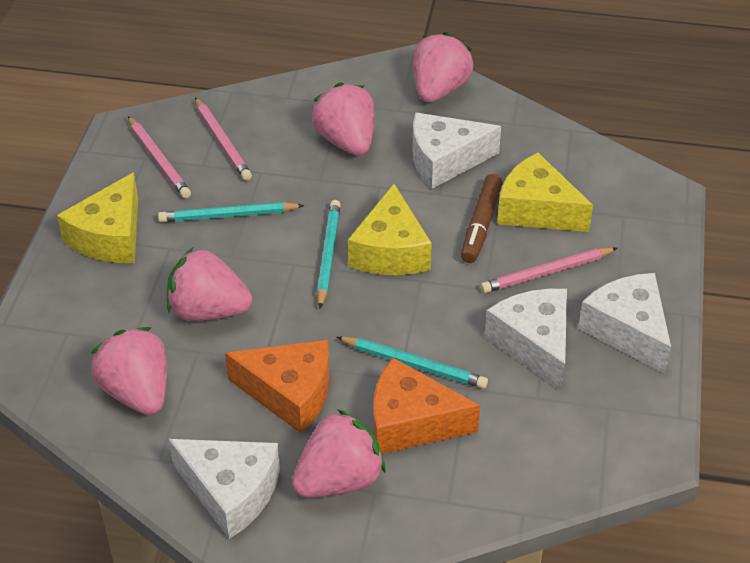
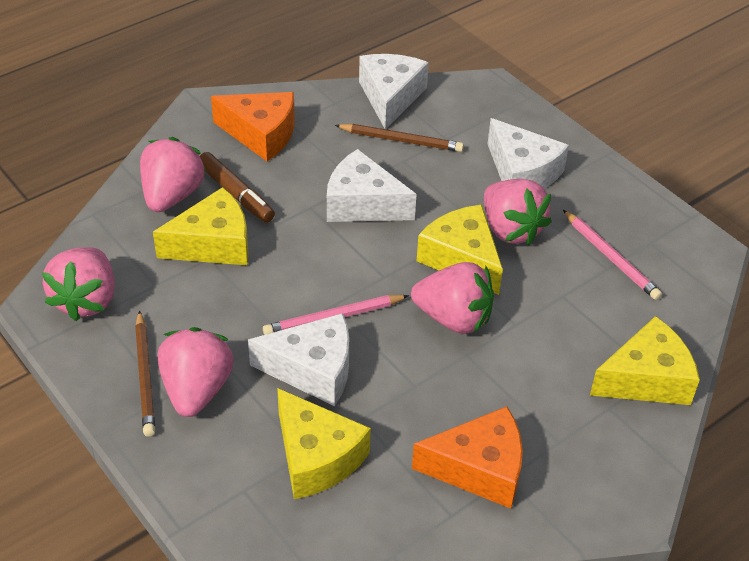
brown pencil: none = 0 -> [135,310,155,437] [334,124,464,152] = 2
pink pencil: [128,116,191,198] [195,97,252,181] [480,247,617,293] = 3 -> [263,295,409,335] [563,210,662,300] = 2
turquoise pencil: [158,202,304,222] [317,200,341,309] [337,337,488,389] = 3 -> none = 0
yellow cheese: [57,172,138,263] [348,184,432,275] [497,153,593,232] = 3 -> [153,187,249,265] [277,388,371,499] [417,204,503,295] [590,316,700,405] = 4

